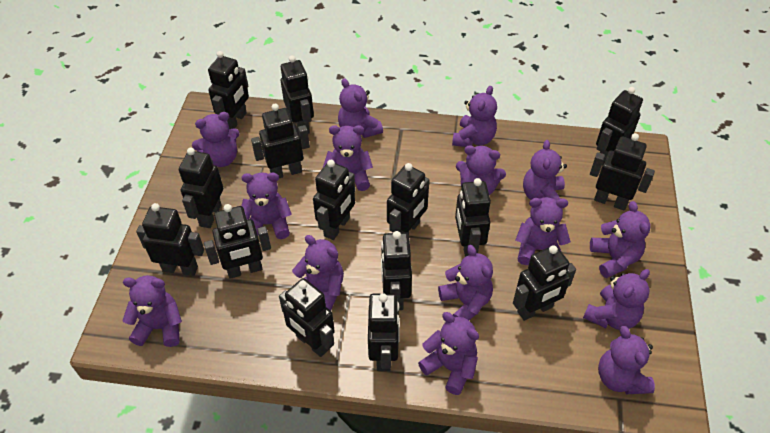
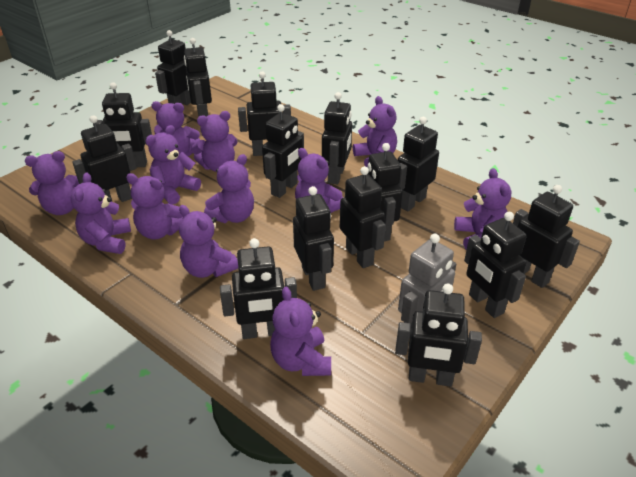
grey robot: none = 0 -> [398,234,456,338] = 1
purple teddy bear: [122,275,182,347] [192,112,240,167] [241,172,292,239] [292,235,344,311] [323,125,373,191] [338,78,383,138] [418,312,479,395] [438,245,493,320] [452,86,497,147] [456,145,506,195] [516,197,571,265] [523,140,567,209] [583,269,650,330] [590,201,651,278] [598,326,655,394] = 15 -> [25,151,79,215] [71,173,131,254] [126,173,183,239] [146,125,201,205] [151,101,200,156] [179,205,238,278] [191,111,238,172] [204,154,254,223] [270,287,331,376] [295,148,343,213] [353,96,397,168] [454,168,511,250] = 12

